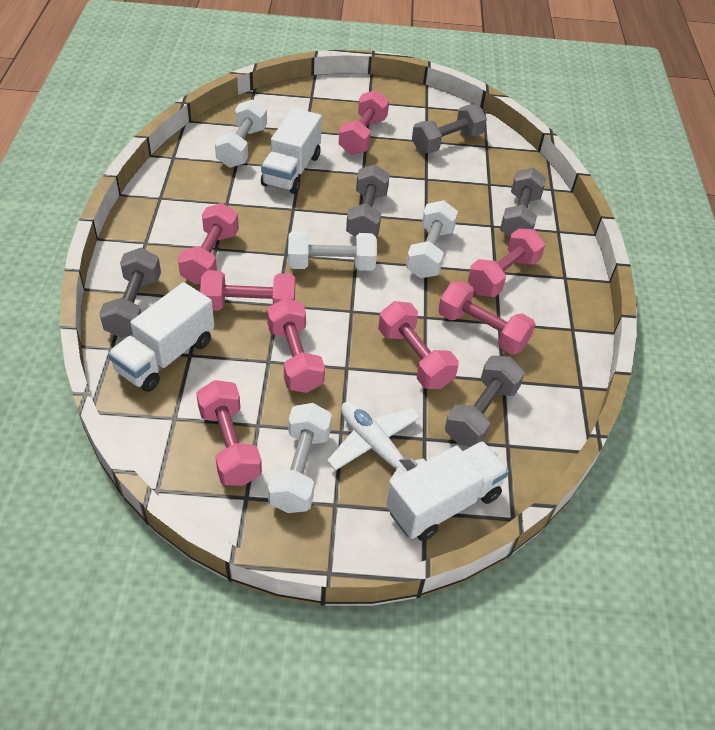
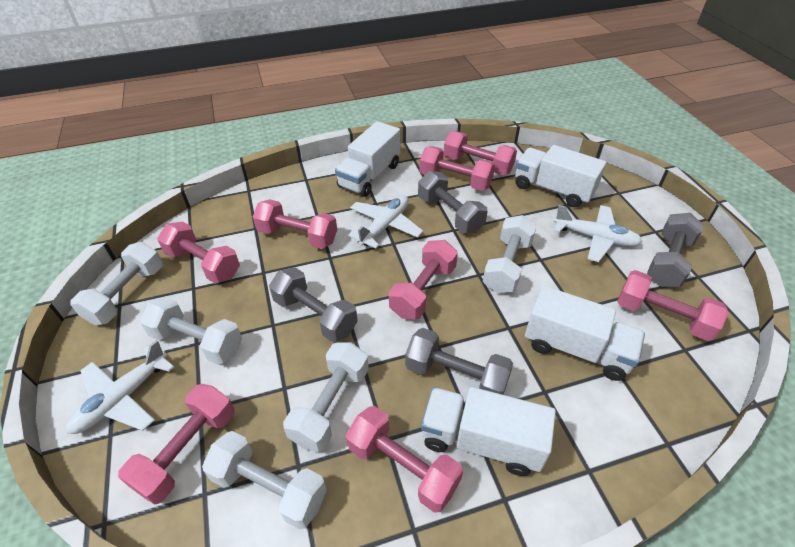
grey dumbbell: [99,248,161,338] [346,164,390,237] [412,105,487,154] [445,356,525,447] [500,168,546,237] = 5 -> [269,267,358,342] [405,328,513,395] [418,171,488,233] [647,213,704,287] = 4
white dumbbell: [215,99,267,168] [268,403,332,513] [288,231,377,271] [406,200,458,278] = 4 -> [70,242,163,325] [140,297,242,365] [202,431,327,529] [283,342,369,452] [483,215,537,293] = 5
white plane: [327,402,426,483] = 1 -> [66,340,174,434] [348,195,423,249] [554,205,642,262] = 3
white truck: [108,282,214,392] [261,108,322,194] [386,441,509,541] = 3 -> [335,121,401,197] [421,387,556,476] [515,145,607,207] [525,286,645,381] = 4

